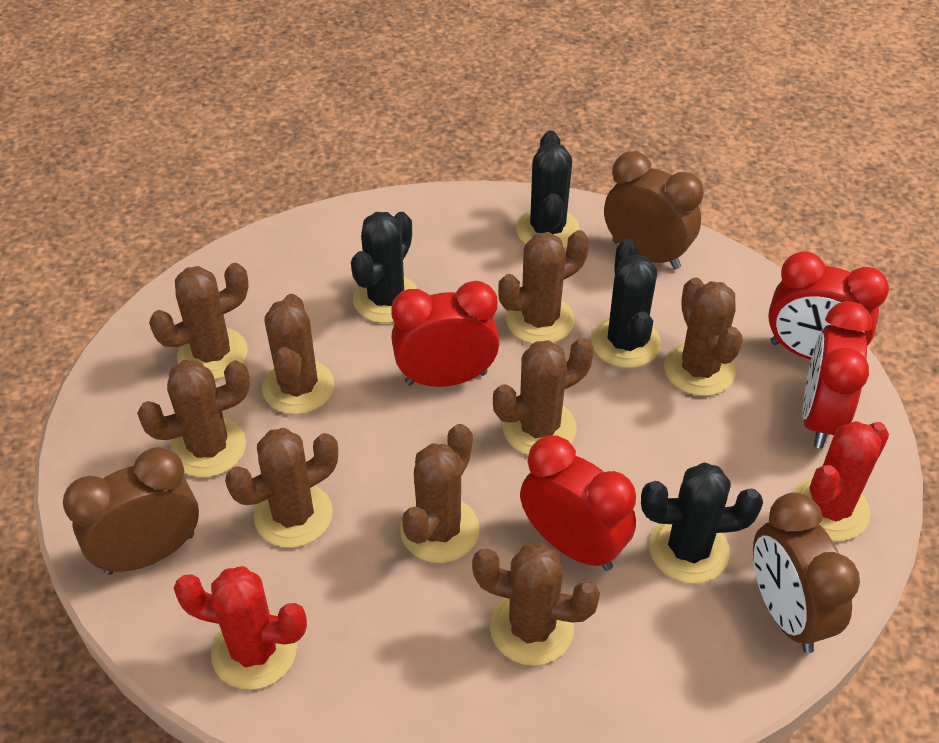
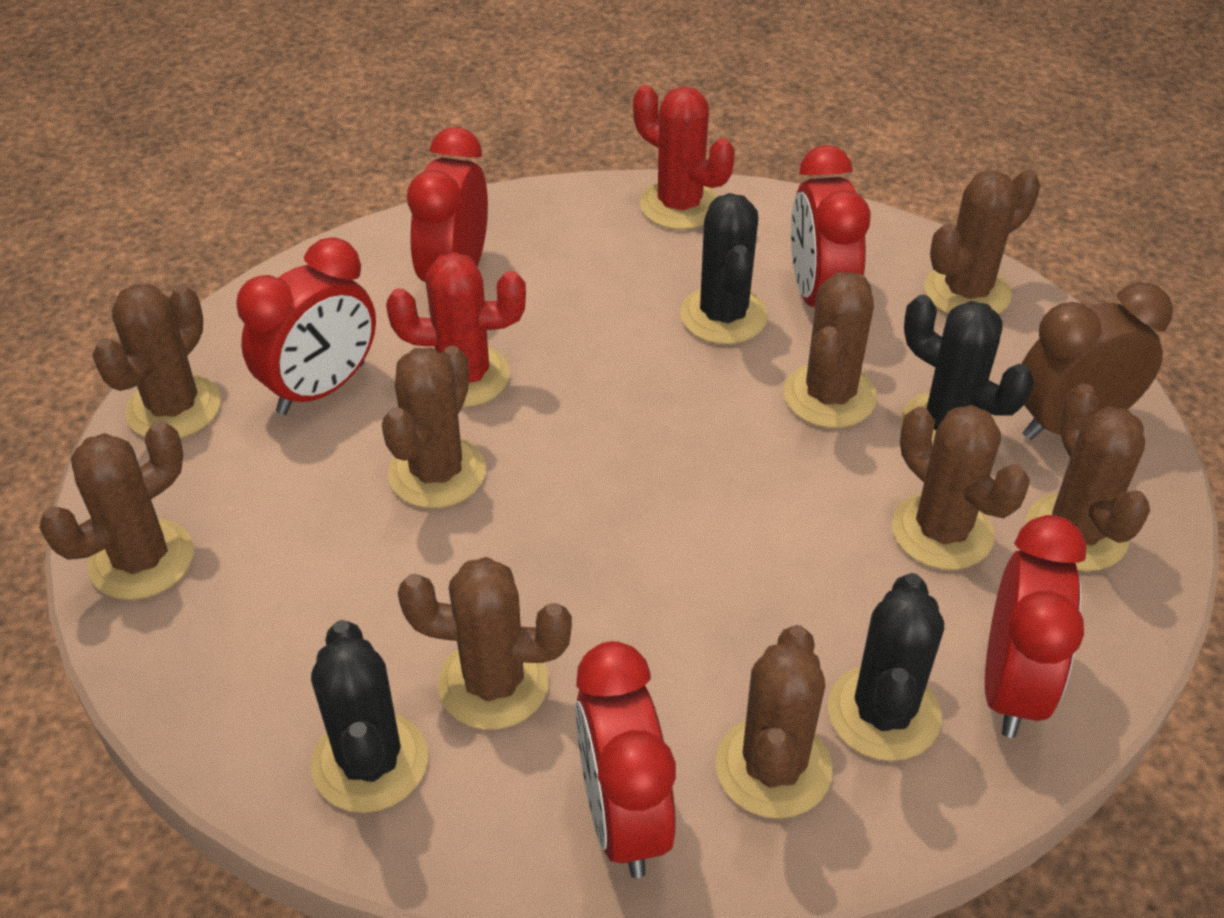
brown clock: [63,447,199,575] [604,151,704,269] [753,492,860,653] = 3 -> [1022,282,1173,440] = 1
red clock: [391,281,500,387] [520,435,636,571] [768,251,889,360] [802,301,872,448] = 4 -> [236,237,376,415] [407,127,488,283] [575,641,676,878] [791,145,871,308] [985,515,1086,738] = 5

